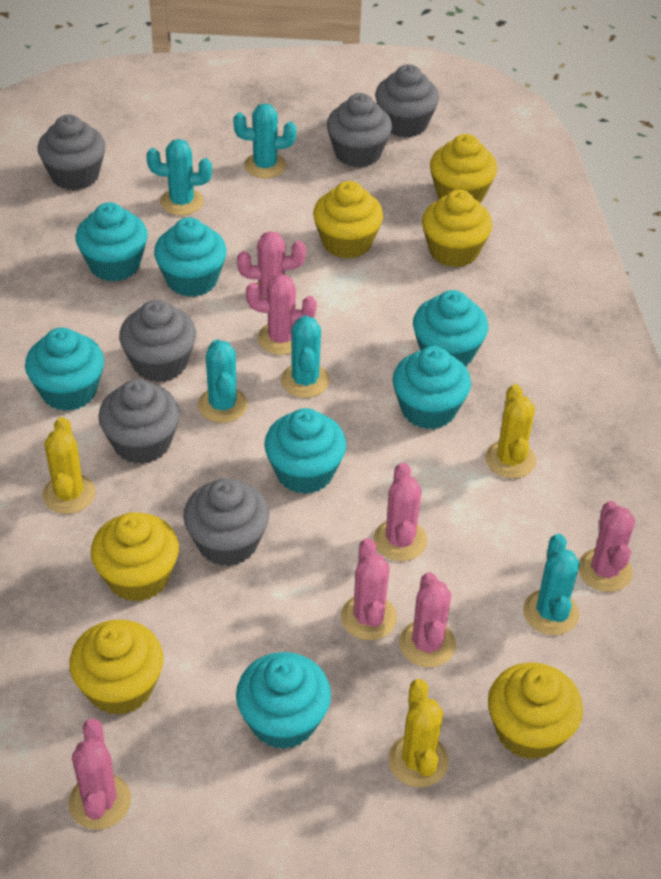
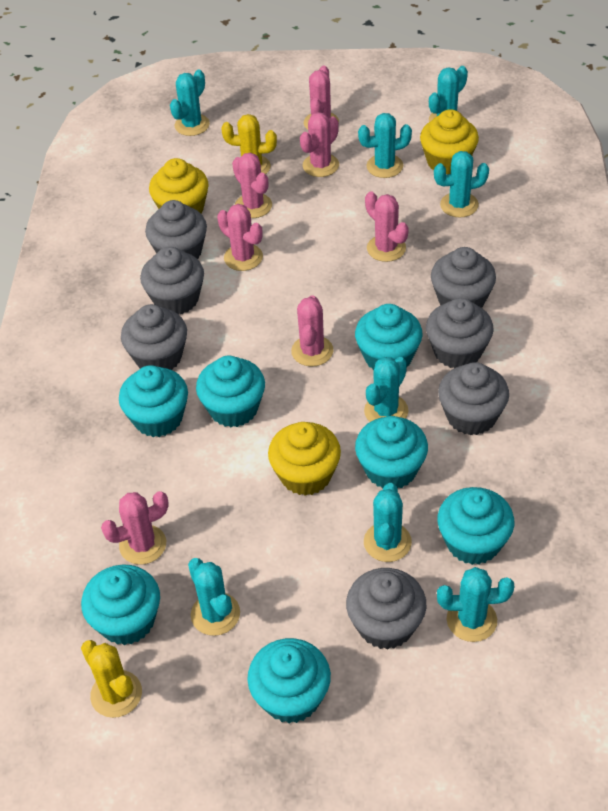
grey cupcake: [38,114,105,190] [98,379,180,464] [119,300,196,382] [183,478,269,566] [327,93,392,168] [375,64,439,137] = 6 -> [121,304,187,370] [140,247,204,314] [145,200,207,259] [346,568,427,650] [426,298,494,368] [431,247,496,308] [438,362,509,435] = 7
turquoise cactus: [146,139,212,215] [198,339,248,423] [233,103,296,178] [281,315,330,398] [523,534,580,635] = 5 -> [170,70,210,136] [188,558,240,636] [358,113,412,178] [364,357,409,422] [364,483,412,562] [429,66,468,122] [434,151,489,217] [437,567,514,642] = 8
yellow cactus: [42,417,96,514] [388,679,449,787] [485,384,536,479] = 3 -> [81,640,142,718] [221,114,277,174] = 2
yellow cupcake: [69,620,163,715] [91,512,179,602] [313,181,383,259] [422,189,492,267] [430,134,497,203] [488,663,583,760] = 6 -> [149,158,209,214] [268,422,341,496] [420,109,479,174] = 3

